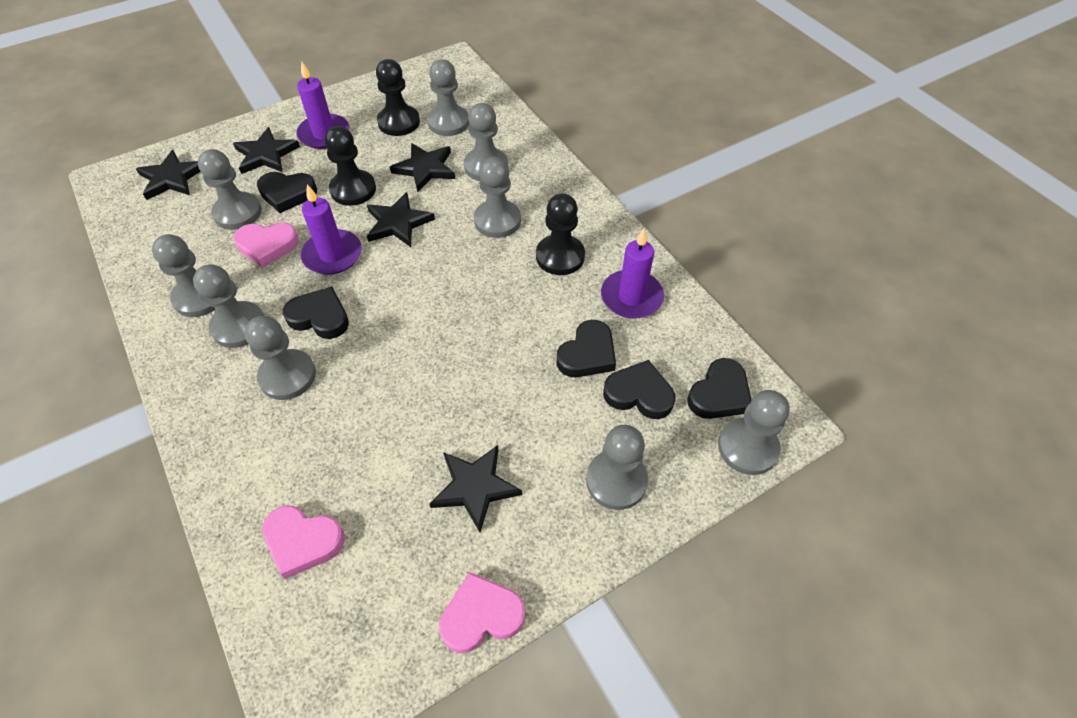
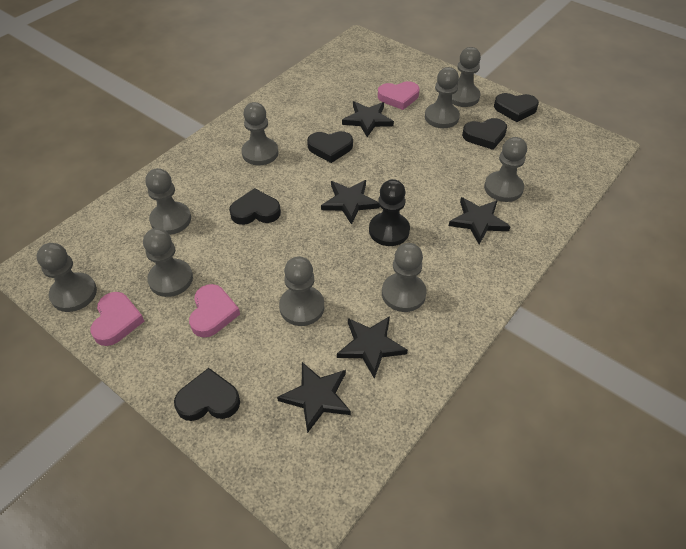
black pawn: [324,126,376,206] [376,59,420,136] [536,193,585,275] = 3 -> [369,179,410,246] = 1
purple candle: [296,61,349,149] [301,184,362,275] [601,228,664,319] = 3 -> none = 0

